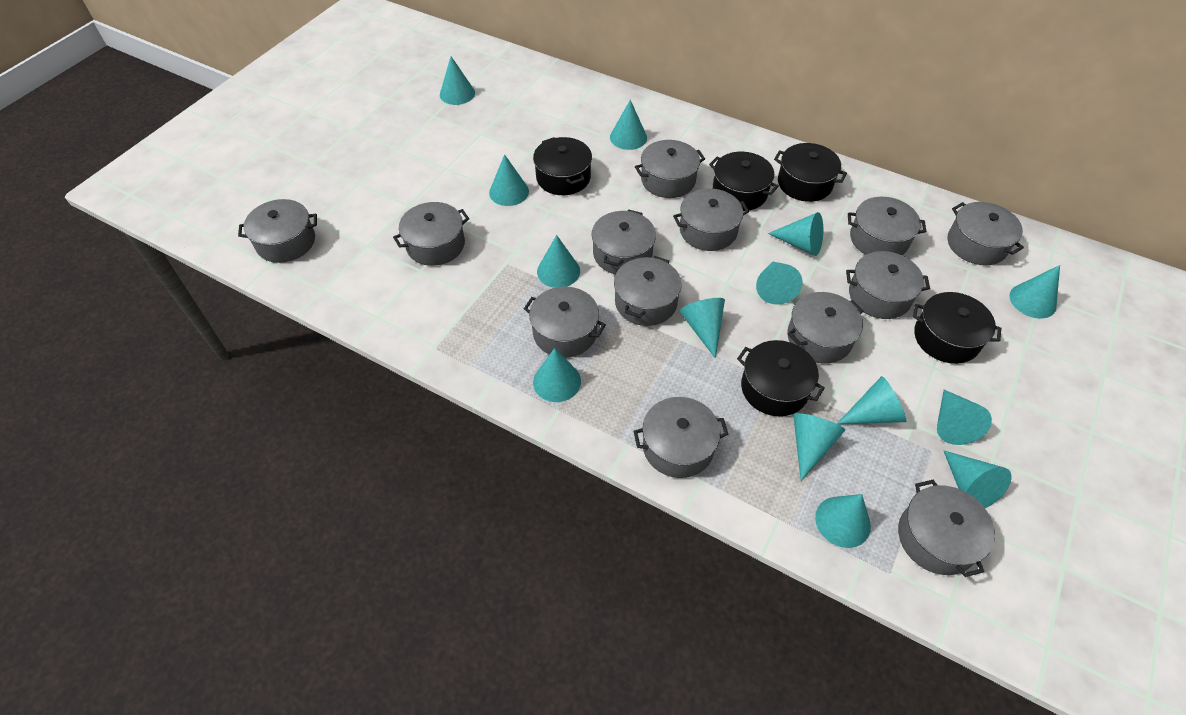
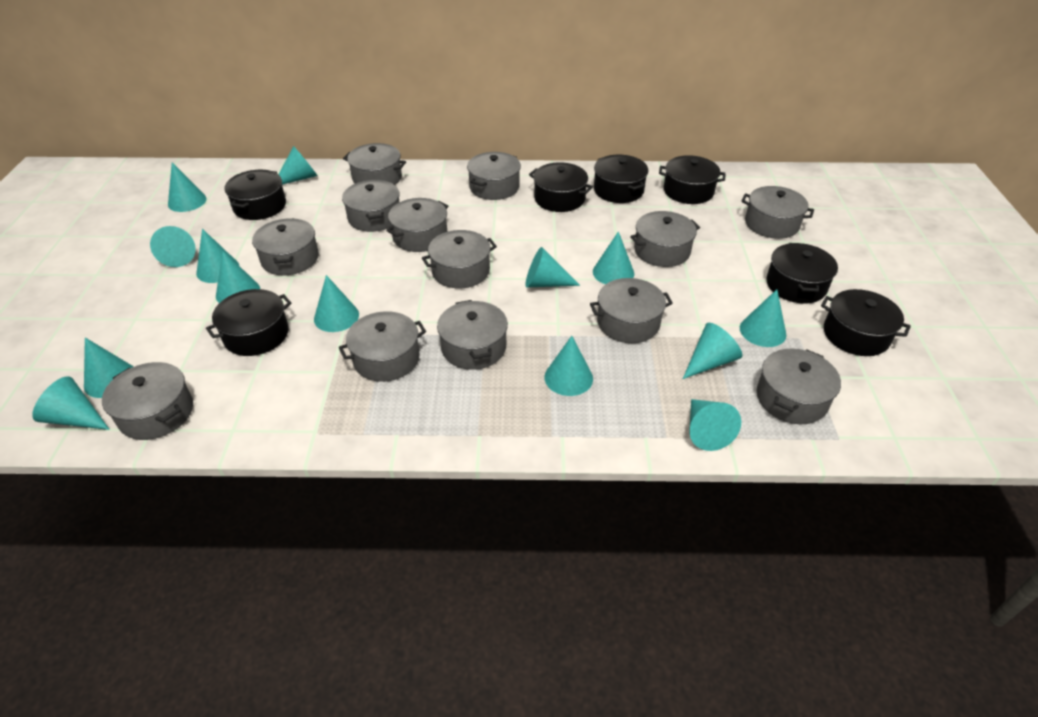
black pot: [533,137,592,195] [709,152,779,211] [737,340,825,416] [774,143,847,202] [913,292,1001,364] = 5 -> [206,289,292,356] [224,170,286,220] [529,162,593,212] [594,155,648,203] [659,155,725,204] [766,243,838,303] [821,289,911,356] = 7

